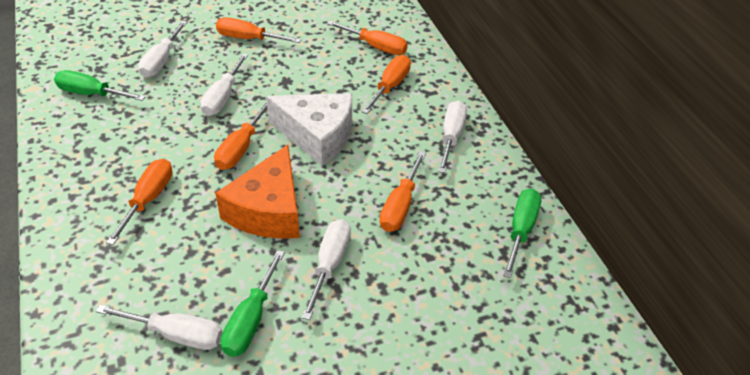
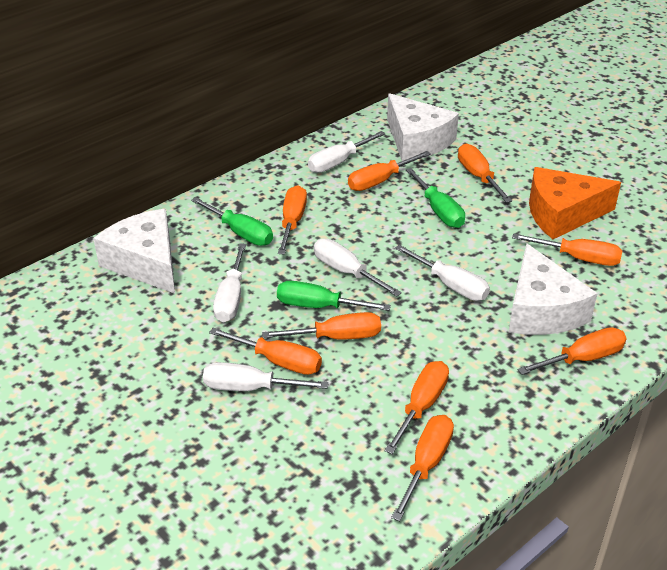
orange screwdriver: [106,159,173,245] [214,101,267,170] [216,17,302,43] [327,21,408,55] [362,55,411,114] [379,152,426,232] = 6 -> [209,328,322,375] [262,312,381,340] [278,185,307,255] [348,151,431,191] [385,361,449,454] [391,415,454,521] [458,144,512,203] [512,234,622,266] [517,327,627,375] = 9
white cheese: [266,93,352,166] = 1 -> [93,209,175,294] [387,93,459,161] [509,243,598,335] = 3

